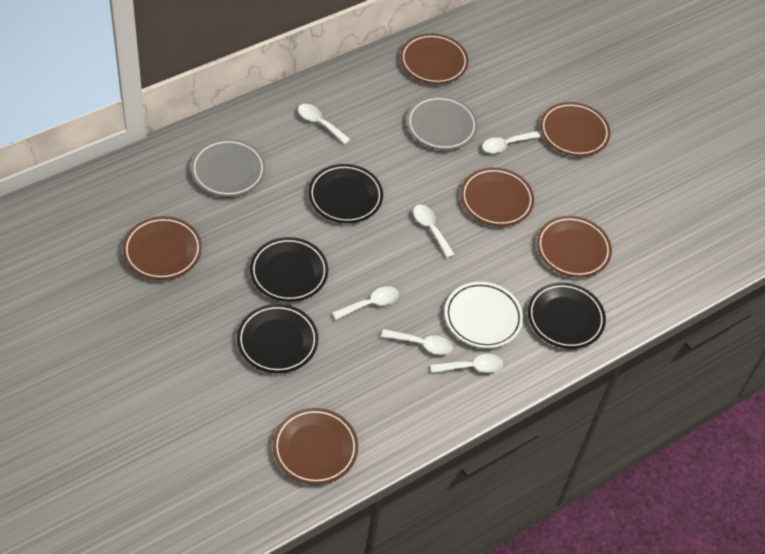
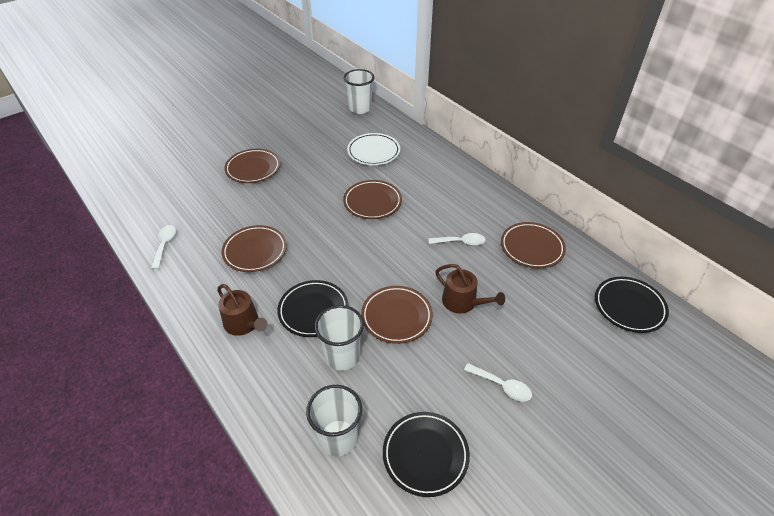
black plate: [237,304,318,373] [250,237,328,302] [308,164,383,223] [528,283,606,349] = 4 -> [277,280,349,337] [383,412,470,497] [595,277,669,333] = 3
brown plate: [123,216,202,280] [273,408,358,485] [400,33,469,84] [461,167,534,226] [537,216,612,278] [540,102,611,156] = 6 -> [222,225,287,272] [225,149,280,183] [343,180,402,219] [361,286,433,344] [501,222,566,268] = 5
brown watering can: none = 0 -> [217,284,267,336] [435,264,505,314] = 2
grey plate: [191,139,266,197] [407,96,478,150] = 2 -> none = 0
white cup: none = 0 -> [306,385,362,456] [314,305,364,371] [344,69,374,114] = 3
white spoon: [298,104,351,144] [332,286,399,320] [381,329,453,355] [413,204,455,258] [430,354,503,373] [482,131,541,153] = 6 -> [151,225,176,269] [429,233,486,246] [464,363,532,402] = 3

